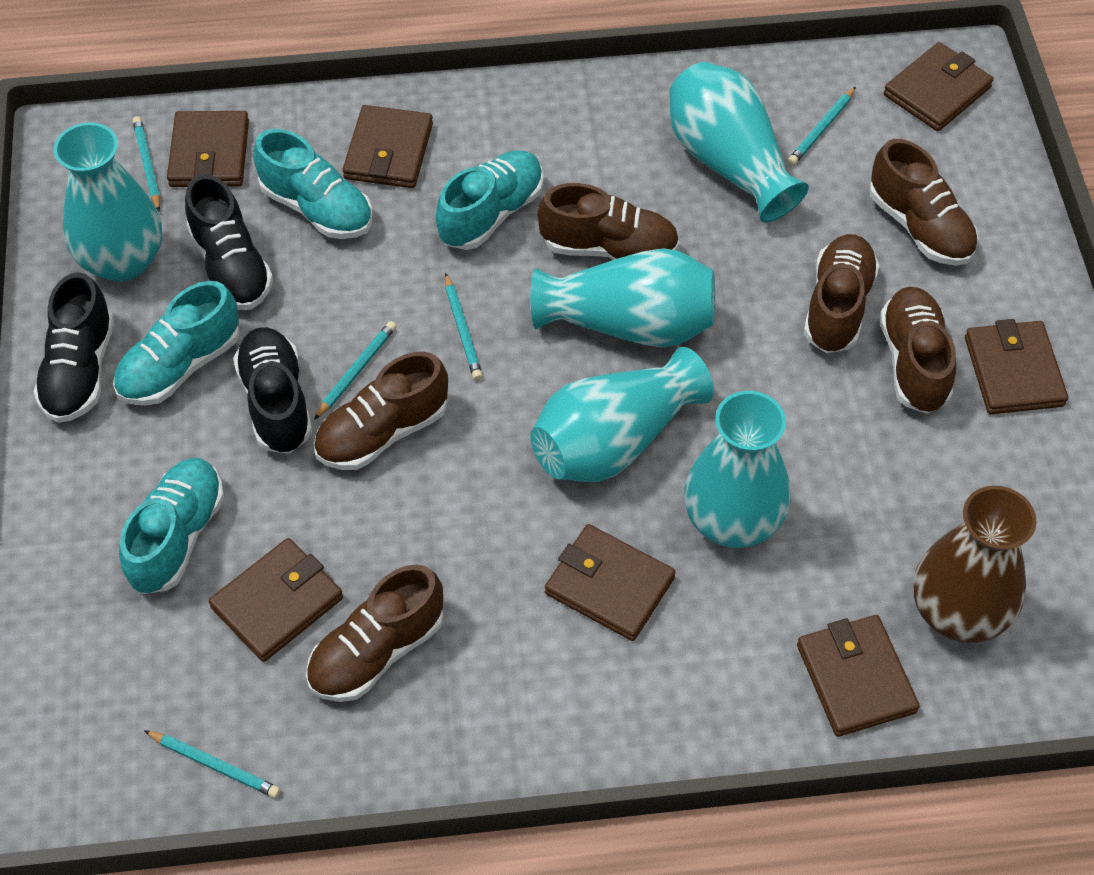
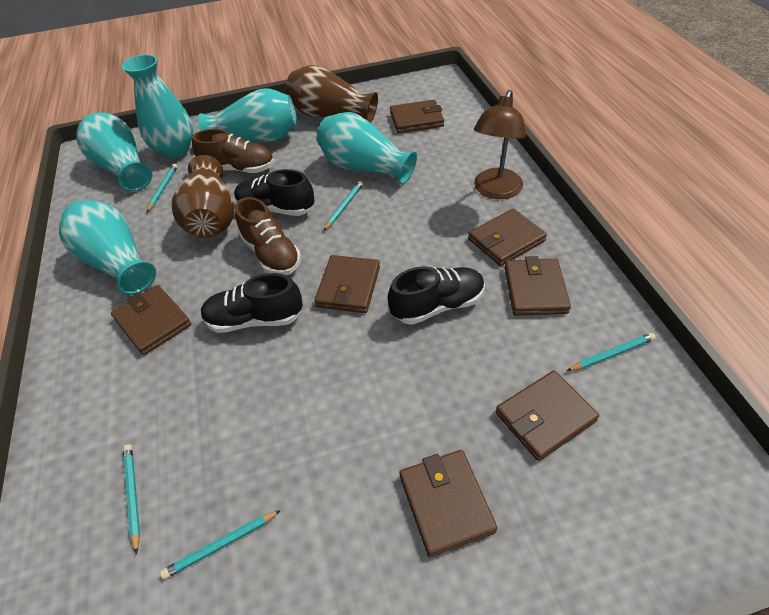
brown lamp: none = 0 -> [474,90,526,199] = 1
brown shoe: [306,564,443,702] [313,352,448,470] [537,183,679,259] [804,234,879,353] [869,139,978,266] [880,287,956,414] = 6 -> [192,129,274,173] [235,197,301,275] = 2
brown vase: [914,486,1037,643] = 1 -> [171,155,235,238] [286,65,378,123] = 2
turquoise shoe: [113,281,240,406] [119,458,224,594] [254,129,372,239] [436,150,543,250] = 4 -> none = 0

